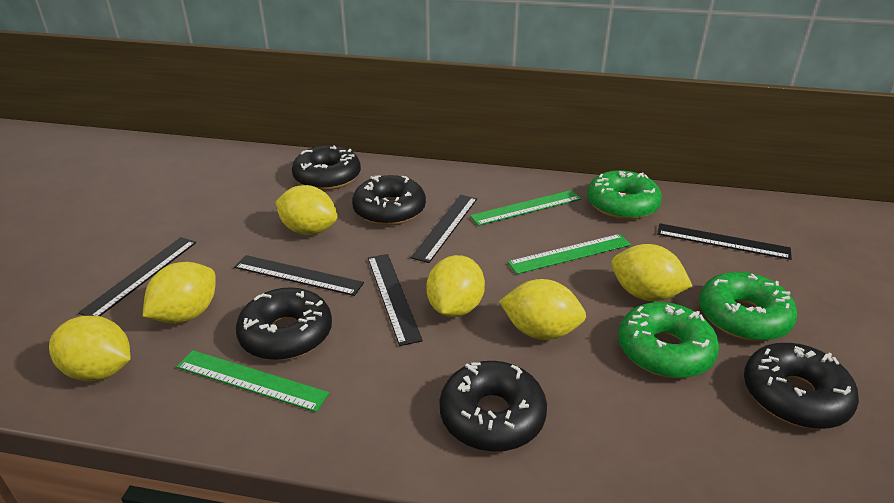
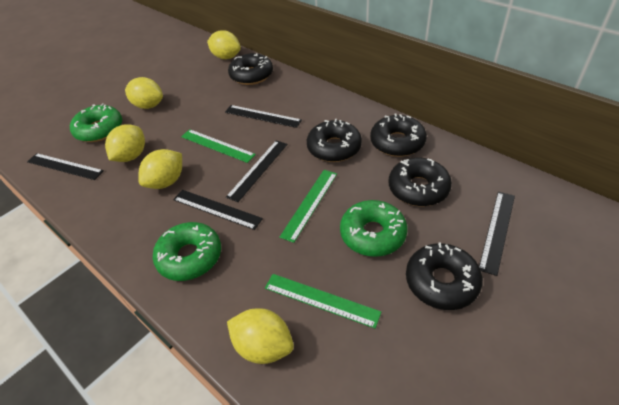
yellow lemon: [49,316,131,381] [143,262,216,323] [275,185,338,235] [427,255,485,317] [499,279,586,340] [611,244,692,301] = 6 -> [105,124,145,162] [125,77,163,109] [138,149,182,189] [207,30,241,59] [227,308,294,364] = 5

